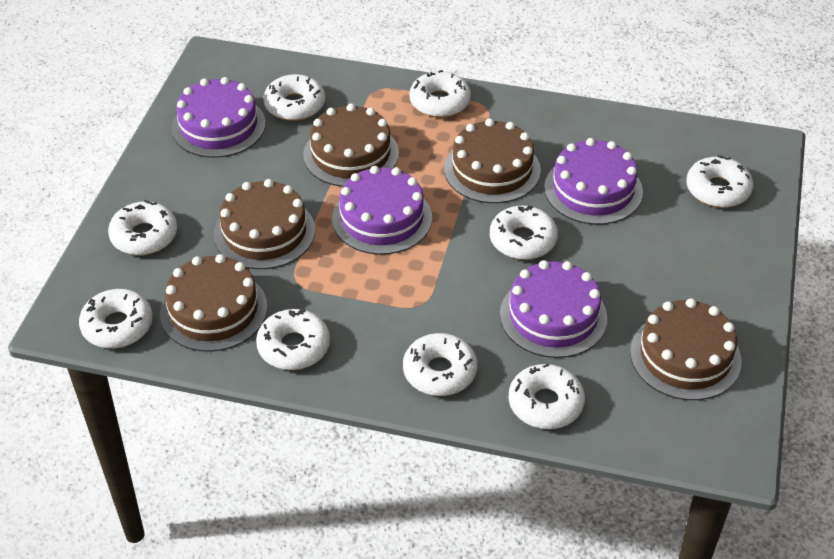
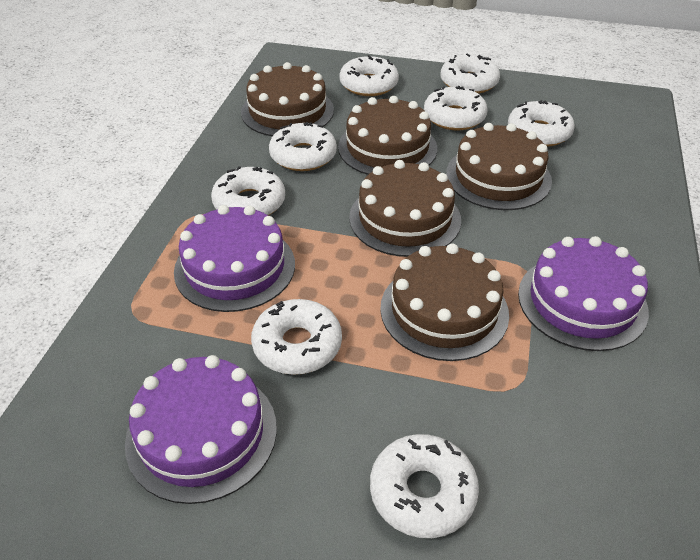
purple cake: [172,77,266,158] [332,166,432,255] [500,260,607,358] [544,138,643,225] = 4 -> [125,355,277,504] [174,205,295,312] [518,236,649,351] = 3
white donut: [79,289,153,348] [108,200,177,255] [256,309,330,370] [263,74,325,121] [403,333,477,396] [409,70,471,118] [490,206,558,260] [509,364,585,429] [686,155,753,208] = 9 -> [211,166,285,216] [251,299,342,375] [269,122,337,171] [339,55,399,96] [370,434,479,538] [424,86,488,131] [441,53,500,94] [508,100,575,147] = 8

